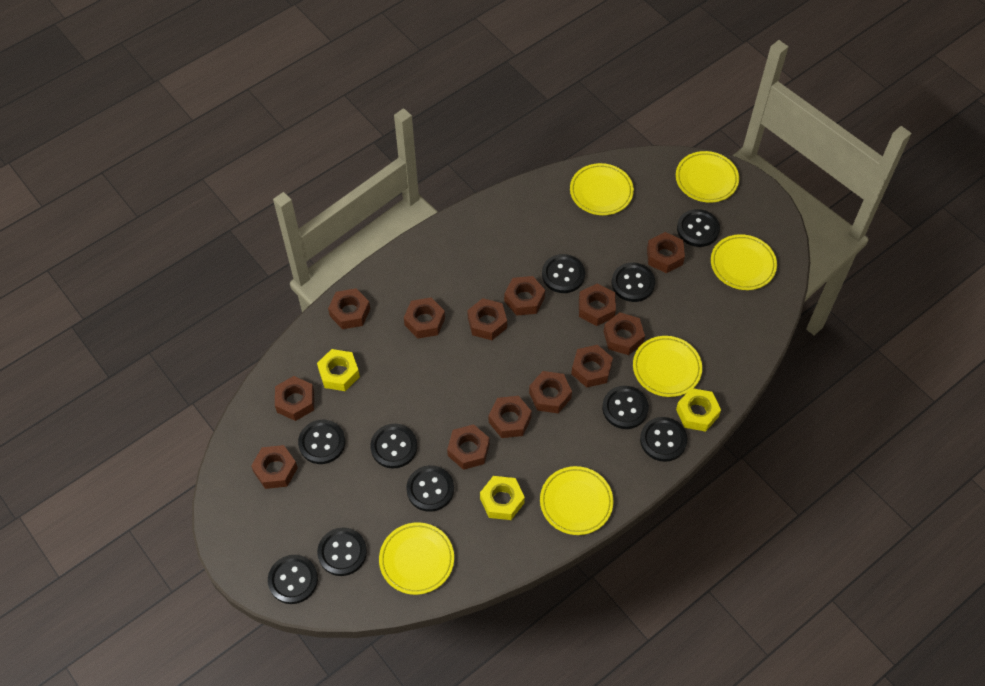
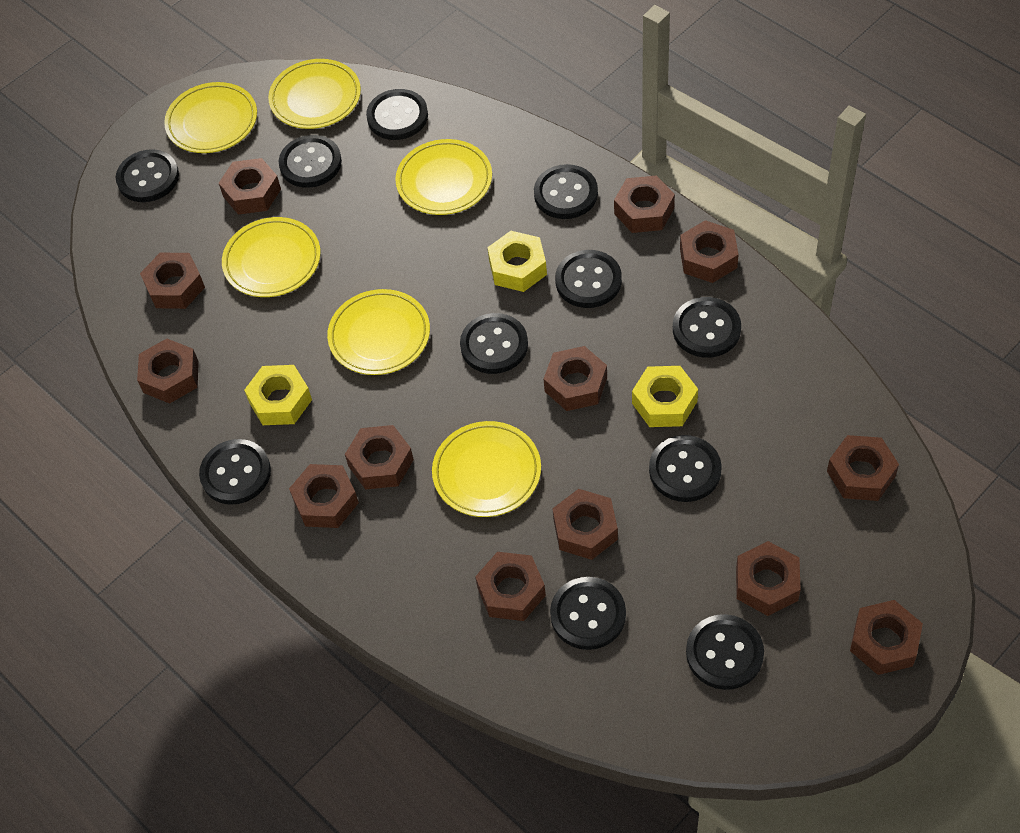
black button: [268,555,318,604] [298,420,345,464] [317,528,367,576] [370,424,417,469] [406,465,454,512] [542,254,585,293] [602,386,649,429] [611,263,655,302] [640,417,687,462] [677,209,720,247] = 10 -> [116,149,179,202] [199,439,271,505] [279,135,342,188] [366,89,428,140] [460,313,528,374] [534,164,598,219] [550,577,626,650] [555,250,622,308] [649,435,722,502] [673,297,741,358] [686,614,764,690] = 11

